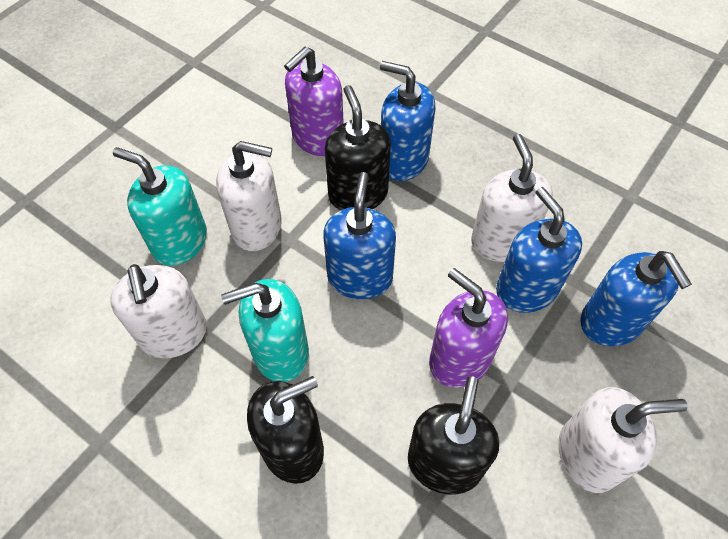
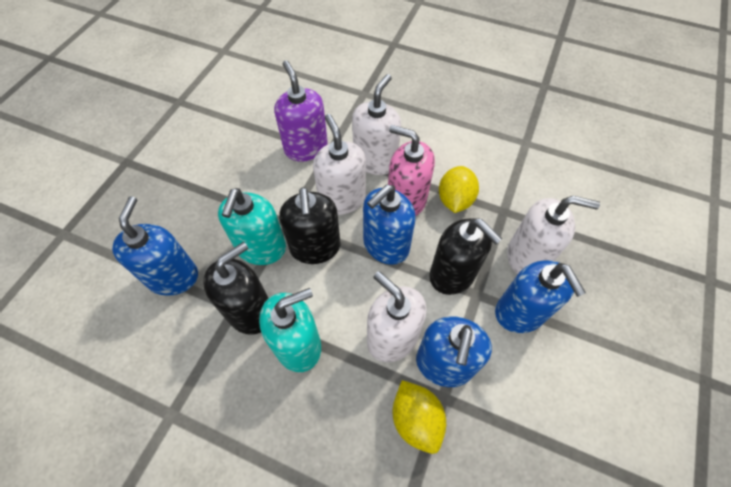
pink soap dispenser: none = 0 -> [388,125,435,216] = 1
purple soap dispenser: [284,47,344,156] [429,268,508,388] = 2 -> [274,60,328,162] = 1
yellow lemon: none = 0 -> [393,380,446,454] [439,166,479,213] = 2

